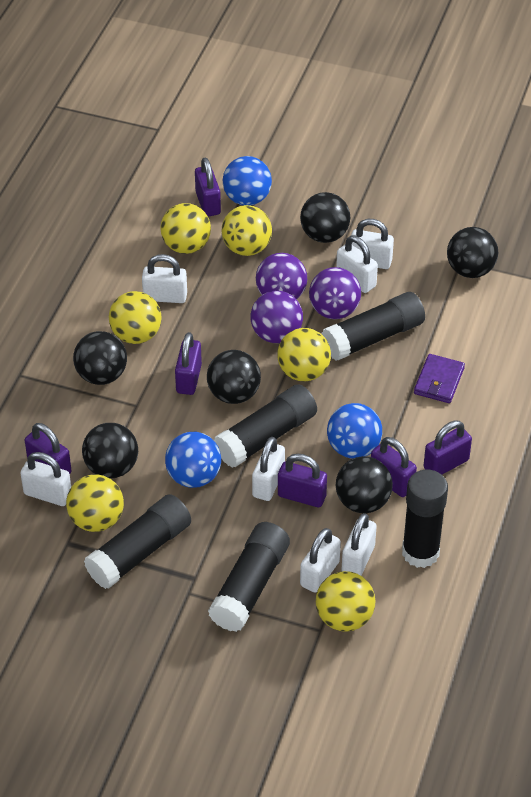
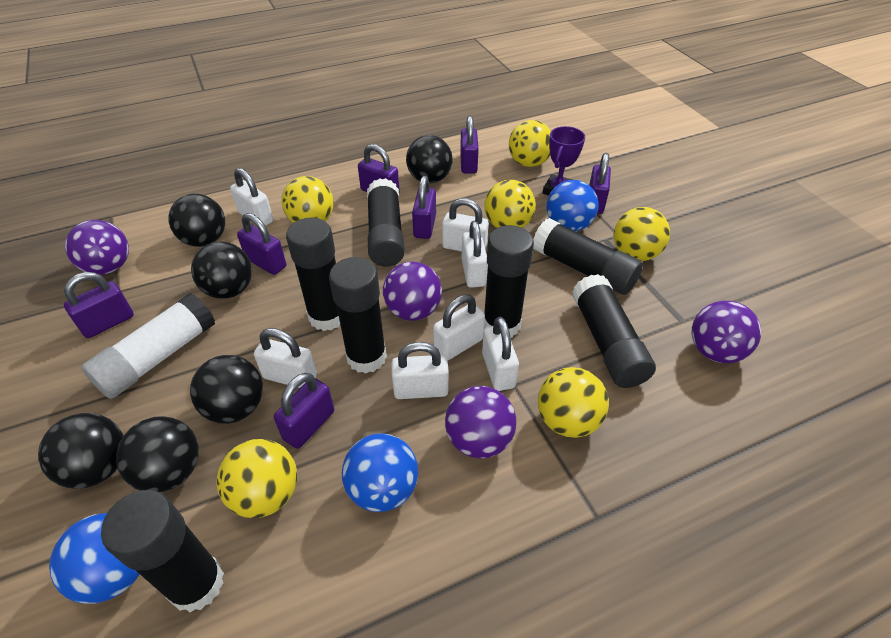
black glue stick: [84,494,191,589] [208,522,290,632] [214,384,317,468] [322,292,425,361] [402,470,448,568] = 5 -> [101,490,224,612] [286,218,340,331] [329,257,387,374] [367,178,405,267] [484,225,534,338] [533,218,643,295] [572,274,656,388] = 7
purple ball: [251,291,303,343] [256,253,307,299] [309,267,361,319] = 3 -> [65,220,129,275] [383,261,442,321] [445,386,517,459] [692,301,761,363] = 4
purple padlock: [25,423,72,474] [175,332,202,395] [195,158,221,216] [278,454,327,507] [371,437,417,497] [424,421,472,475] = 6 -> [64,272,134,338] [237,213,286,275] [274,373,334,449] [358,144,400,192] [412,176,436,239] [460,116,479,173] [589,153,611,214] = 7
purple trophy: none = 0 -> [543,126,585,195] = 1
purple wallet: [414,354,465,403] = 1 -> none = 0
white glue stick: none = 0 -> [81,293,215,399] = 1

